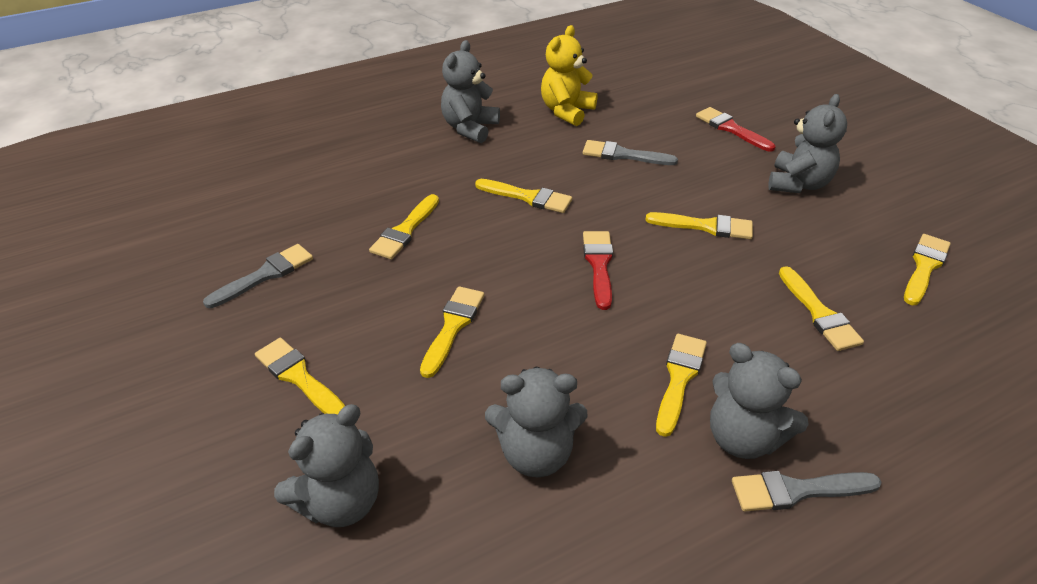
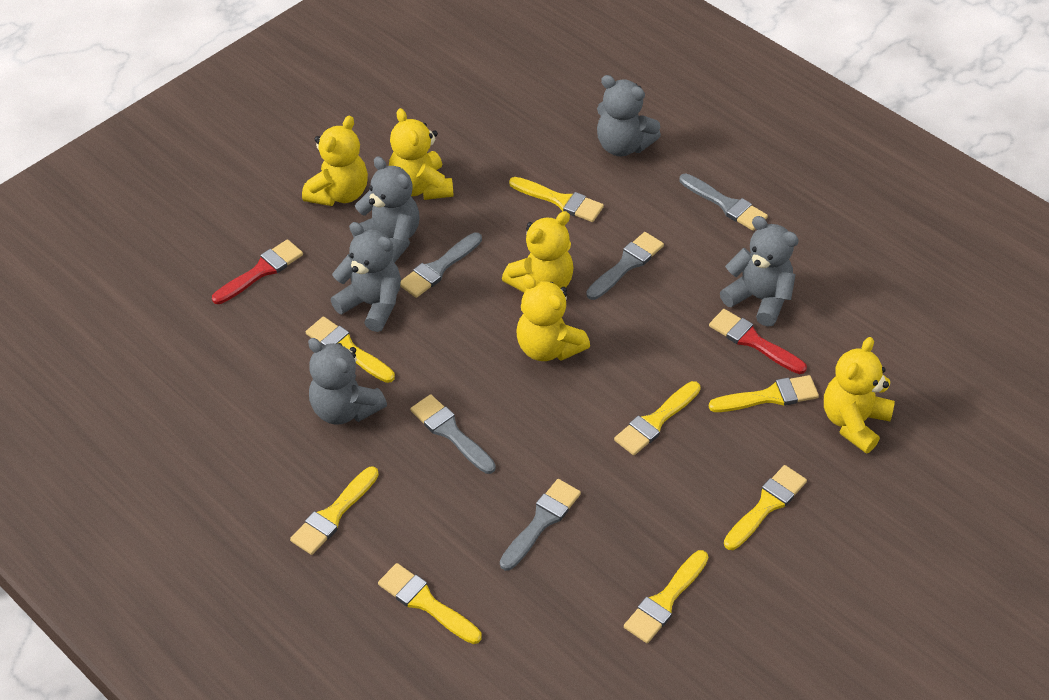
grey brush: [203,244,313,308] [583,140,678,165] [732,471,882,511] = 3 -> [400,233,482,298] [410,394,496,474] [500,479,581,571] [586,232,664,300] [680,174,768,231] = 5
yellow teddy bear: [541,25,598,126] = 1 -> [302,115,368,206] [389,108,454,200] [502,211,574,292] [517,274,590,361] [824,337,895,453] = 5

